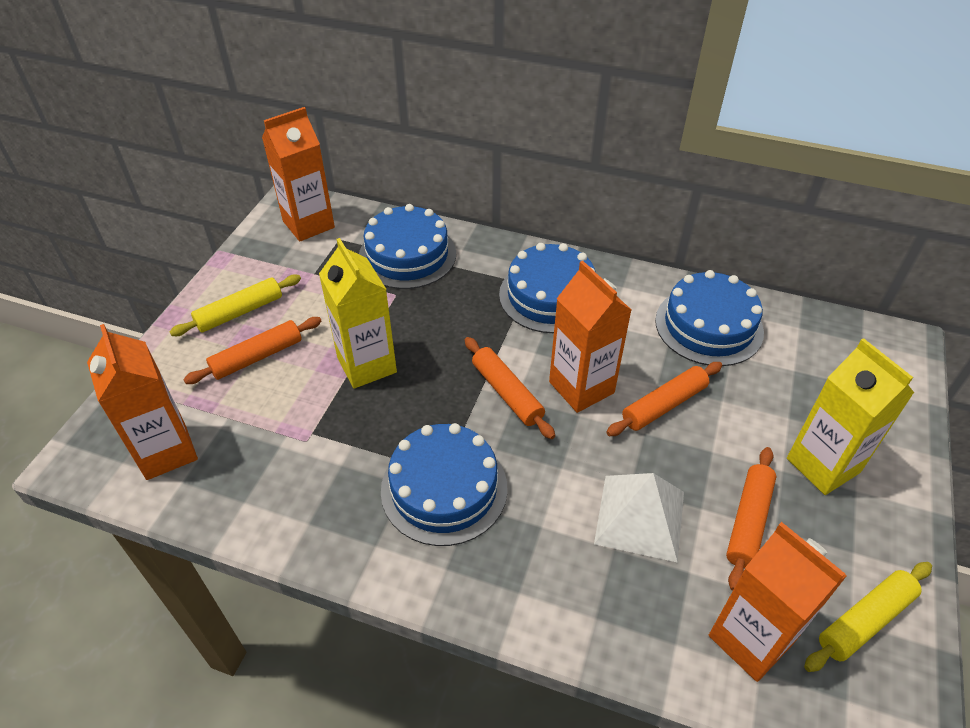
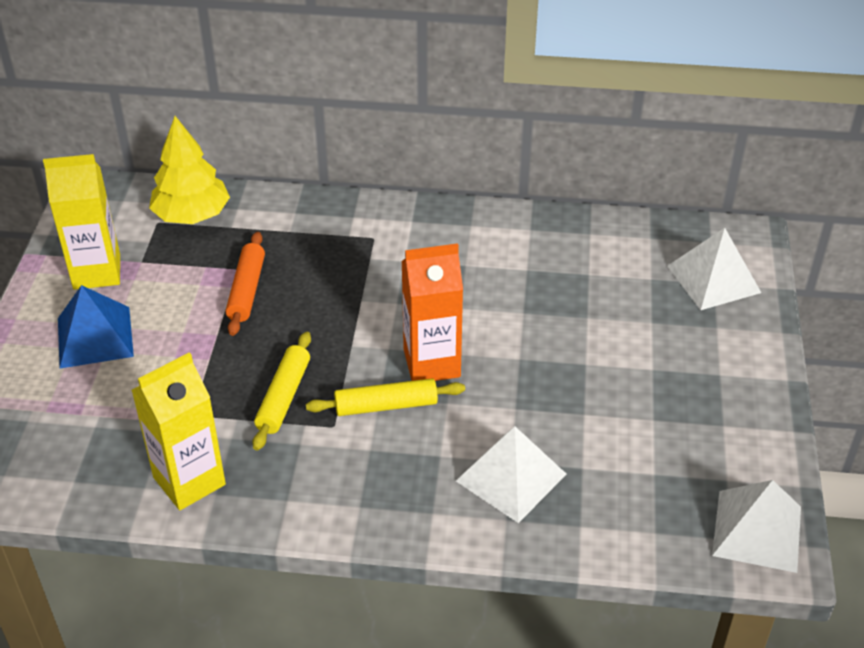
blue cake: [359,204,456,289] [381,423,508,546] [499,243,596,333] [655,270,764,366] = 4 -> none = 0
blue pyramid: none = 0 -> [58,285,134,369] = 1
orange carton: [87,324,198,480] [262,107,335,241] [549,261,631,413] [709,522,847,682] = 4 -> [401,243,463,381] = 1
orange rolling pin: [183,317,322,384] [465,337,555,439] [606,362,722,436] [726,447,776,591] = 4 -> [226,232,265,336] = 1
white pyramid: [594,473,684,563] = 1 -> [456,426,567,523] [667,228,761,310] [712,480,801,573] = 3
yellow tree: none = 0 -> [149,116,230,224] = 1

